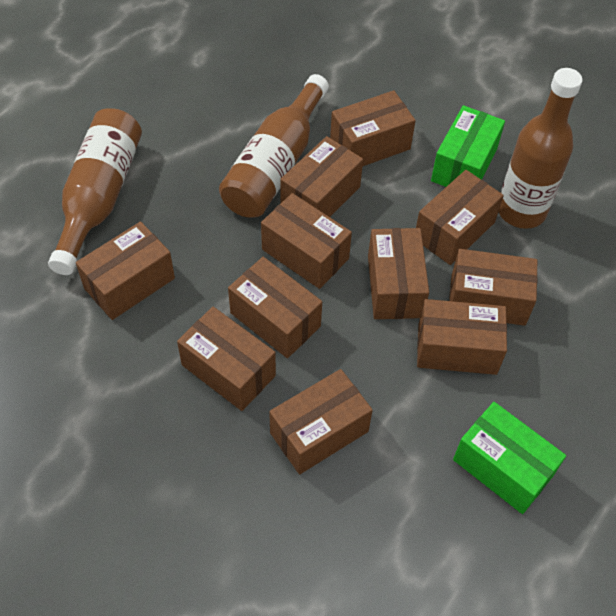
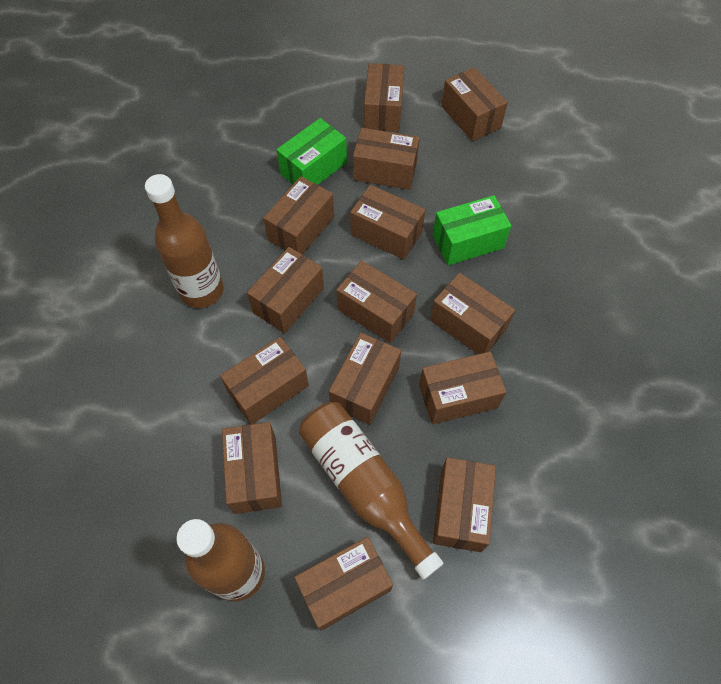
brown box: [76,221,175,320] [177,307,276,411] [228,257,322,358] [261,193,352,289] [269,369,373,474] [280,136,363,217] [330,90,416,167] [368,228,429,319] [416,170,503,265] [417,299,507,375] [449,249,538,326] = 11 -> [220,337,309,425] [222,422,282,514] [247,247,324,334] [263,176,334,255] [294,537,393,631] [329,333,401,425] [336,261,417,343] [350,185,425,260] [353,128,420,190] [364,63,404,132] [419,352,506,425] [430,273,515,354] [433,457,496,552] [441,67,508,141] = 14

